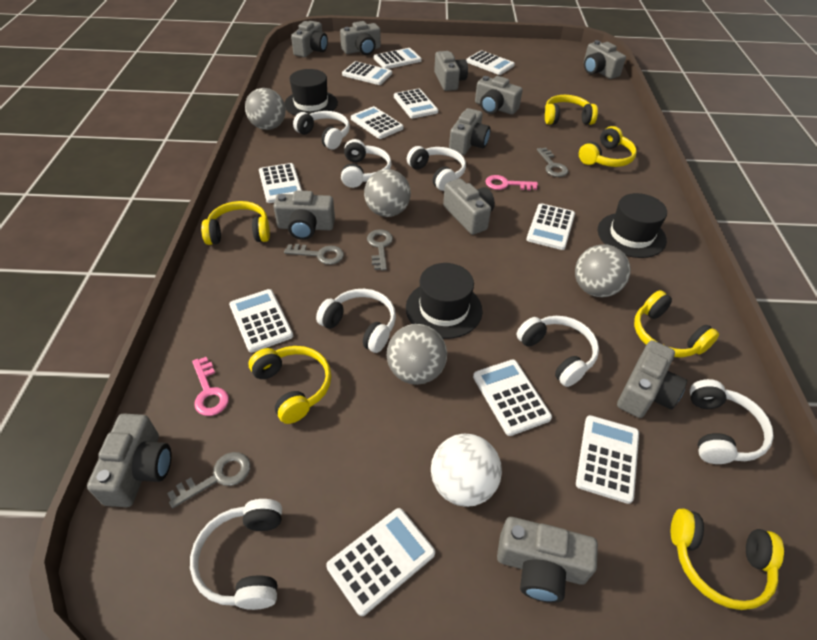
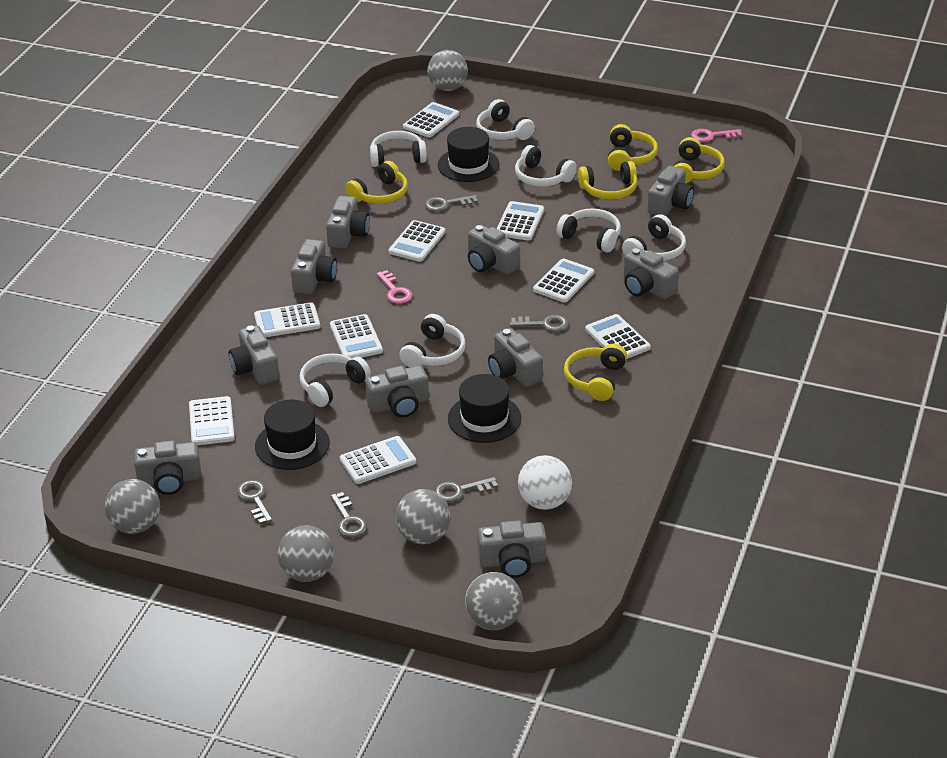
grey ball: [245,88,286,130] [364,169,411,217] [387,324,447,385] [575,244,631,297] = 4 -> [105,479,160,534] [278,525,334,582] [395,489,451,544] [427,50,468,91] [465,572,523,630] = 5
grey camera: [87,413,172,507] [273,190,335,240] [291,21,328,57] [340,21,381,55] [434,51,468,91] [443,179,495,235] [449,108,490,155] [475,76,523,115] [497,517,598,603] [584,40,626,79] [617,340,687,418] = 11 -> [134,440,201,495] [229,325,279,385] [291,239,337,294] [326,196,370,249] [365,366,429,417] [468,225,520,275] [478,520,546,578] [488,328,543,387] [624,248,679,299] [648,166,694,216] = 10
grey key: [167,452,251,508] [284,244,344,265] [367,229,393,271] [537,148,568,177] = 4 -> [237,480,273,524] [331,492,367,537] [425,195,478,212] [434,477,498,502] [510,315,569,332] = 5
white calculator: [229,289,293,353] [259,163,302,203] [326,508,435,616] [342,61,392,85] [351,106,404,139] [374,48,422,69] [394,89,438,119] [466,50,515,75] [473,359,552,436] [526,203,575,250] [576,415,639,504] = 11 -> [189,396,235,445] [254,302,320,337] [330,314,383,358] [340,436,416,484] [388,220,445,262] [403,102,459,138] [497,201,544,241] [533,258,594,303] [585,314,651,359] = 9
yellow headphones: [201,201,270,245] [249,346,331,424] [545,95,598,125] [579,126,637,167] [634,290,719,357] [671,508,784,610] = 6 -> [345,161,408,204] [564,344,627,401] [578,161,637,200] [608,124,658,171] [673,137,725,184] = 5

